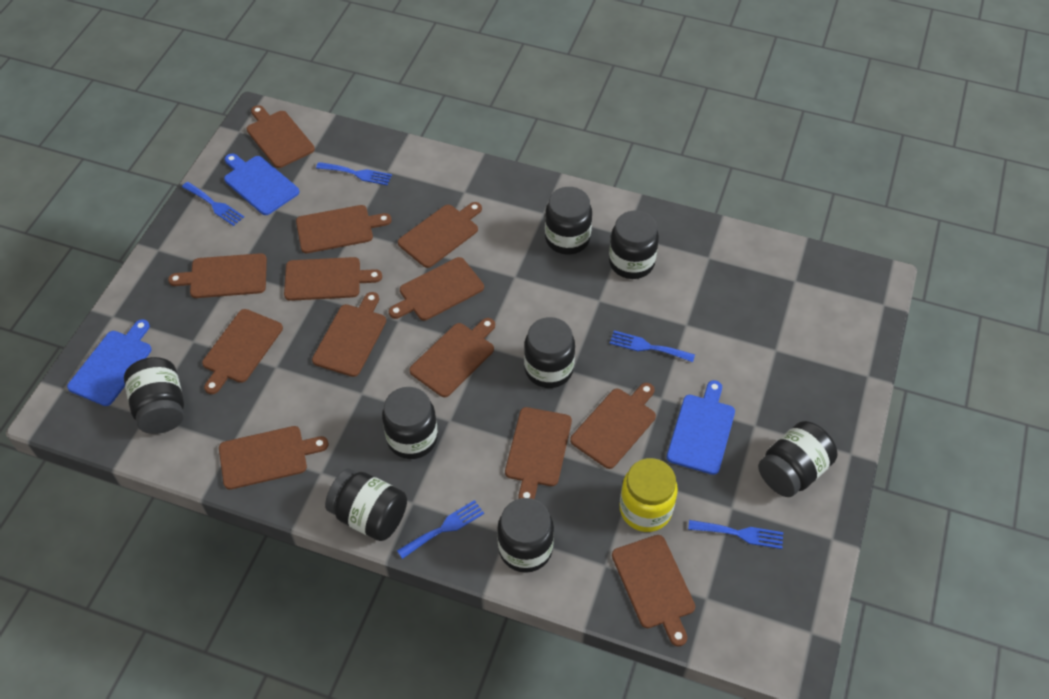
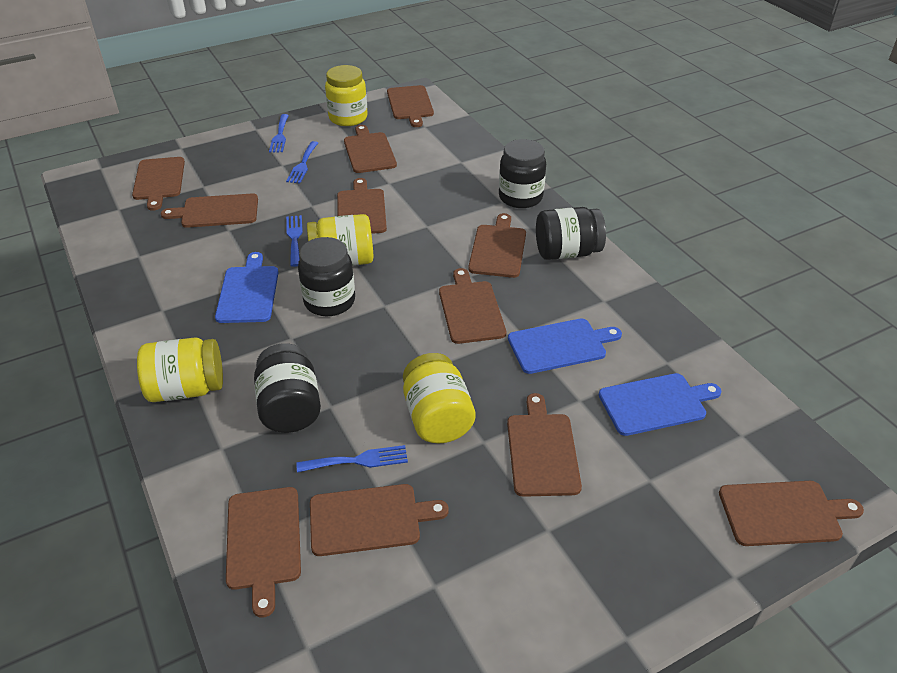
black jar: [124,357,184,434] [325,469,407,541] [382,387,438,459] [497,498,554,573] [524,317,575,388] [545,187,592,255] [609,210,659,279] [758,421,838,497] = 8 -> [254,343,321,433] [298,237,355,316] [499,139,546,208] [536,207,606,260] = 4
blue fork: [182,182,244,226] [316,162,392,186] [397,500,484,559] [610,331,695,362] [688,520,783,549] = 5 -> [269,114,289,152] [286,141,318,183] [286,215,303,267] [296,445,408,473] = 4
brown cutting board: [168,253,267,298] [202,309,283,394] [219,426,328,490] [247,105,315,168] [284,257,382,301] [296,205,391,253] [312,292,386,377] [389,257,484,320] [398,202,482,268] [409,318,495,397] [505,407,572,499] [570,383,656,469] [612,535,695,646] = 13 -> [132,157,185,211] [161,194,258,228] [226,487,301,618] [310,484,449,556] [337,178,387,234] [344,125,397,173] [387,85,434,127] [439,268,506,344] [468,213,526,278] [507,393,582,497] [719,481,864,546] = 11
yellow jar: [620,458,678,532] = 1 -> [137,337,223,402] [307,214,373,266] [325,65,368,126] [403,353,475,443] = 4

